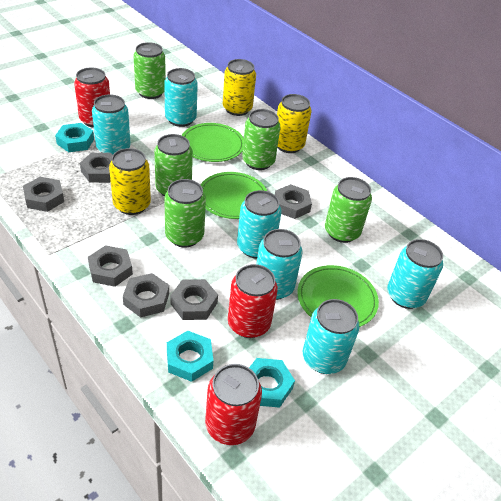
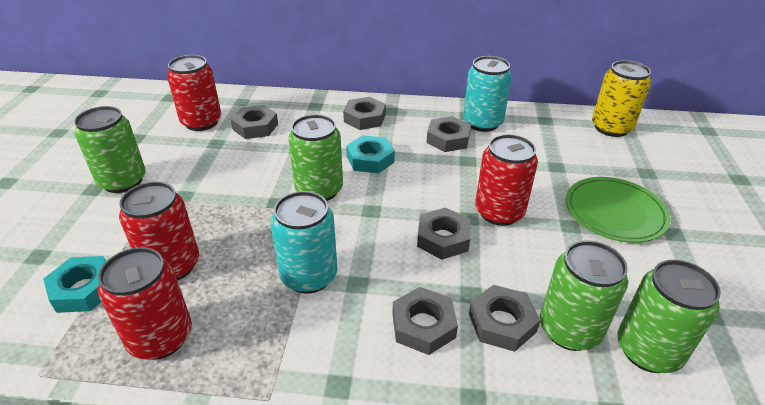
green can: [133,42,166,99] [154,134,193,197] [164,179,206,247] [242,109,280,170] [325,177,372,243] = 5 -> [74,106,146,193] [288,114,343,201] [540,240,628,351] [617,260,721,373] = 4
green plate: [182,123,244,162] [200,172,267,219] [297,265,379,327] = 3 -> [566,177,670,243] = 1
red can: [74,67,110,128] [205,364,262,445] [228,264,278,338] = 3 -> [98,247,192,360] [119,182,199,281] [167,55,221,131] [475,134,538,226] = 4
turquoise can: [92,94,131,155] [164,68,198,127] [237,190,282,259] [256,229,303,300] [303,299,359,374] [387,239,443,309] = 6 -> [271,191,337,294] [463,56,512,132] = 2
turquoise nut: [55,123,94,152] [167,331,214,382] [249,358,295,408] = 3 -> [43,256,106,313] [346,135,395,174] = 2
yellow can: [109,148,151,215] [223,59,256,116] [277,94,312,153] = 3 -> [592,60,651,137] = 1

